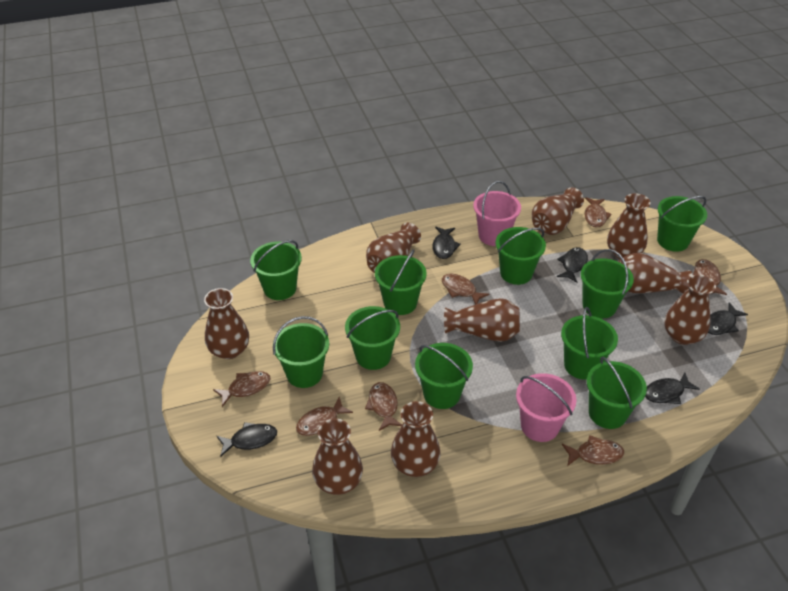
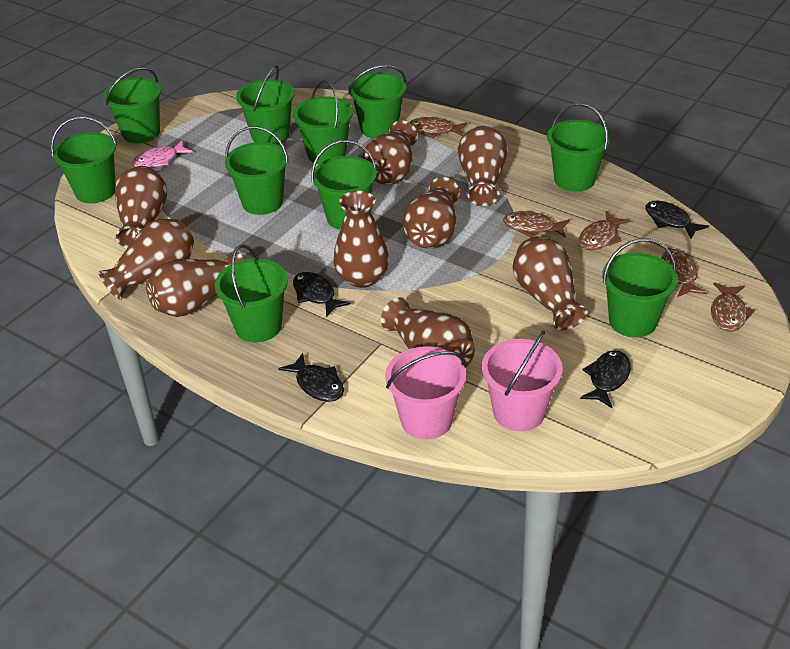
black fish: [216,422,277,457] [432,227,461,259] [557,247,588,283] [645,372,700,404] [708,302,748,335] = 5 -> [278,353,344,402] [293,272,351,317] [580,350,631,409] [646,201,709,239] = 4
brown fish: [213,371,271,407] [296,397,353,436] [365,382,402,431] [442,274,490,305] [562,435,624,466] [584,197,612,228] [693,259,727,295] = 7 -> [410,117,468,138] [503,211,570,238] [579,211,630,250] [661,249,707,297] [711,282,755,332] = 5
pink fish: none = 0 -> [132,141,193,167] = 1

